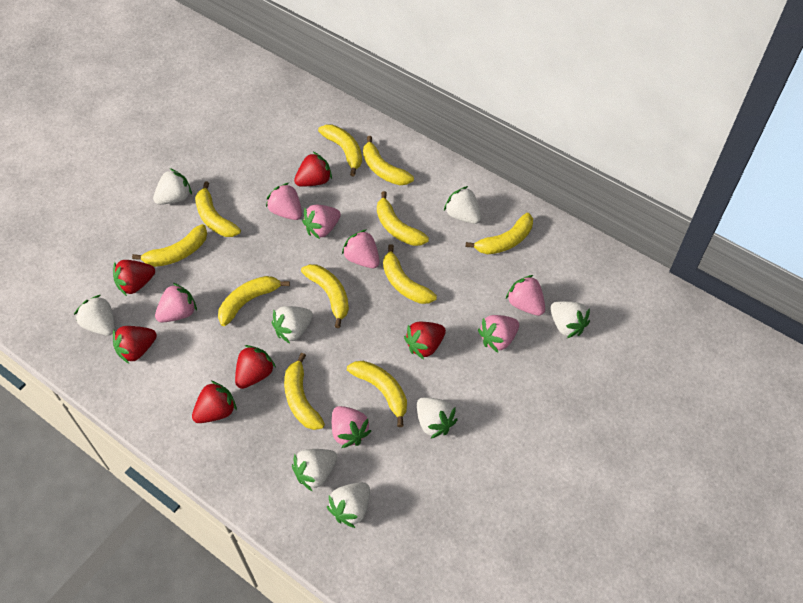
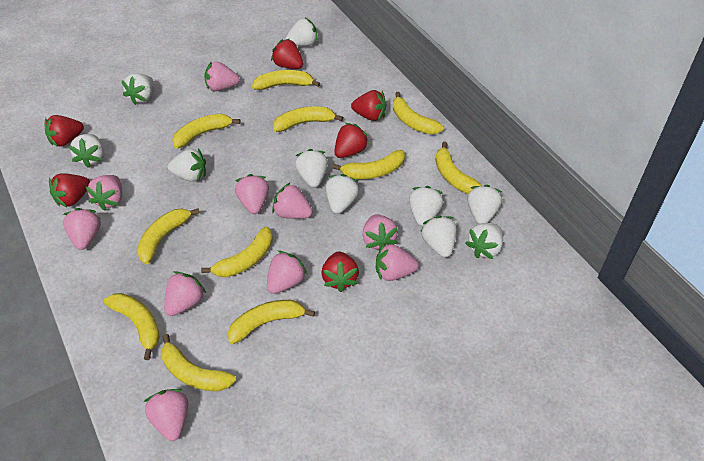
pink strawberry: [155,283,197,322] [266,183,302,220] [302,205,341,239] [332,406,371,448] [342,229,380,268] [478,315,519,352] [506,275,545,316] = 7 -> [63,208,101,250] [86,175,122,211] [144,389,188,441] [164,271,207,316] [204,61,240,91] [235,174,269,214] [267,251,308,294] [272,183,313,219] [362,214,398,251] [376,243,419,281] = 10
white strawberry: [74,295,115,336] [153,168,192,205] [272,306,313,343] [292,449,337,491] [327,482,370,528] [417,397,458,439] [444,186,481,224] [550,301,590,338] = 8 -> [68,134,104,168] [121,73,153,105] [168,148,206,182] [286,18,318,46] [295,149,328,188] [326,174,359,214] [409,186,443,226] [421,216,457,257] [465,223,503,259] [467,185,502,224] = 10

